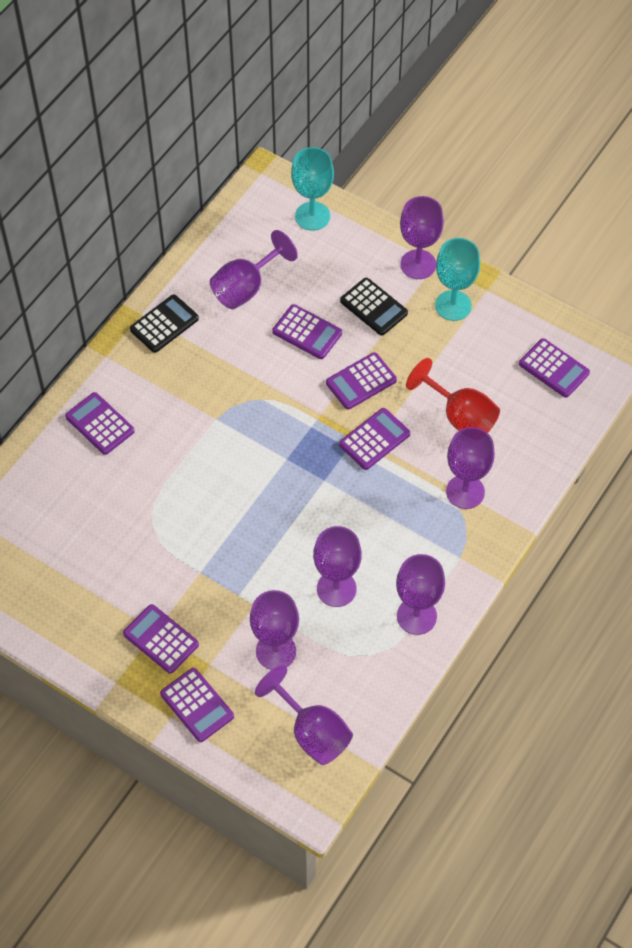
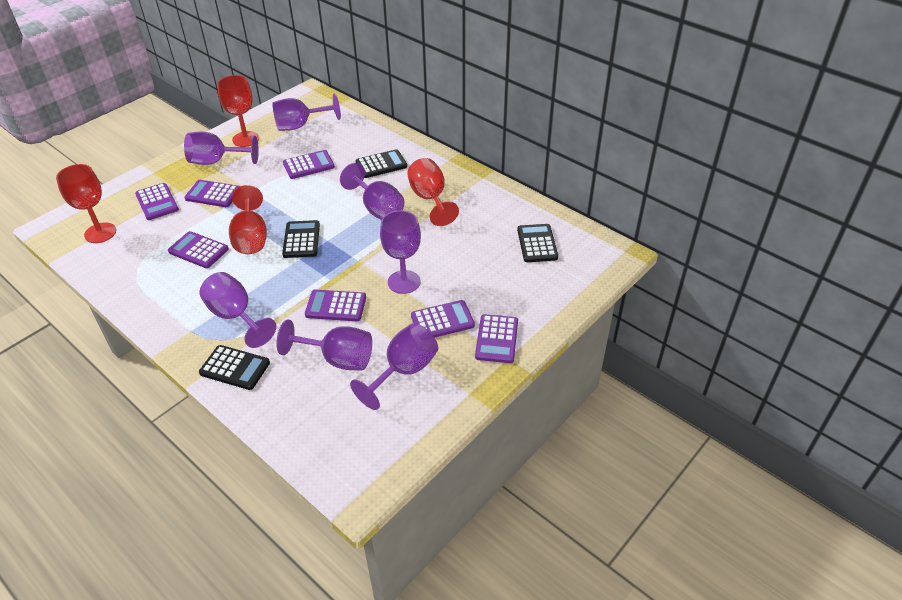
black calculator: [130,294,199,353] [340,278,408,336] = 2 -> [199,345,270,390] [282,220,320,258] [355,149,407,178] [517,224,558,262] = 4
red goblet: [406,358,500,433] = 1 -> [56,164,116,243] [217,75,259,147] [229,185,267,254] [407,158,459,226] = 4
turquoise goblet: [291,147,334,231] [435,238,480,321] = 2 -> none = 0

